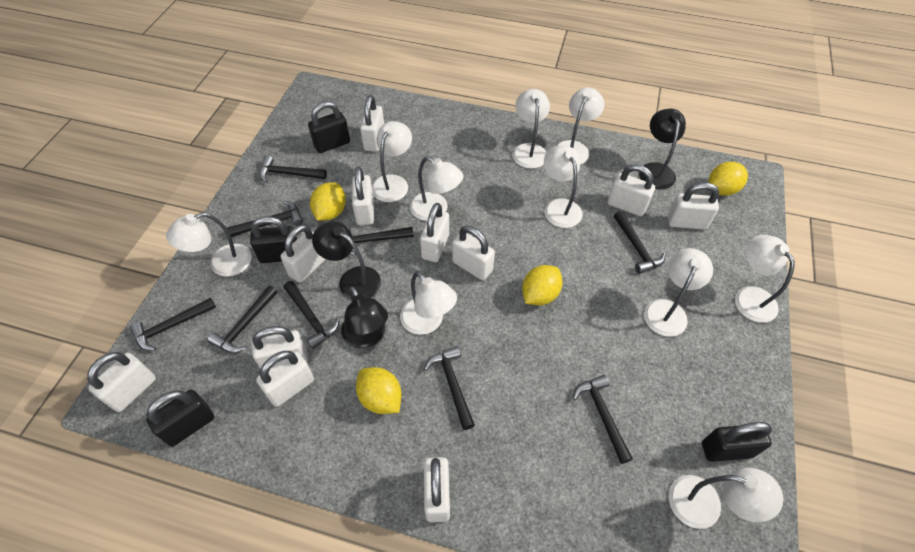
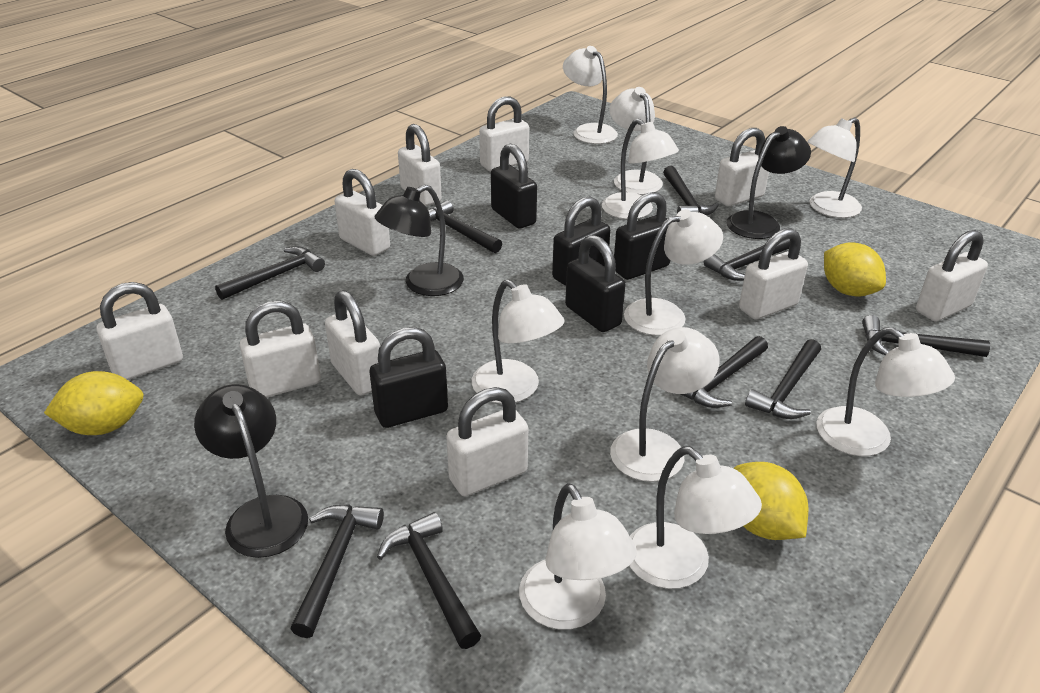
black padlock: [146,390,214,446] [250,216,297,263] [308,101,350,153] [702,422,772,462] = 4 -> [370,327,448,428] [491,143,537,228] [552,196,610,286] [565,235,626,332] [614,192,670,280] = 5
white padlock: [87,352,156,412] [251,326,308,369] [256,351,314,407] [280,224,326,283] [352,167,374,225] [360,95,384,152] [420,203,449,262] [424,457,450,522] [452,226,495,280] [608,164,655,216] [668,182,719,230] = 11 -> [97,282,183,380] [240,301,321,398] [325,290,380,396] [335,169,390,256] [398,124,442,206] [446,387,528,496] [479,96,529,171] [715,128,769,206] [739,228,808,320] [916,230,988,322] = 10
yellow lemon: [310,182,346,221] [356,367,402,414] [522,265,563,306] [708,162,748,196] = 4 -> [44,371,144,435] [733,462,808,540] [824,242,886,297] = 3

